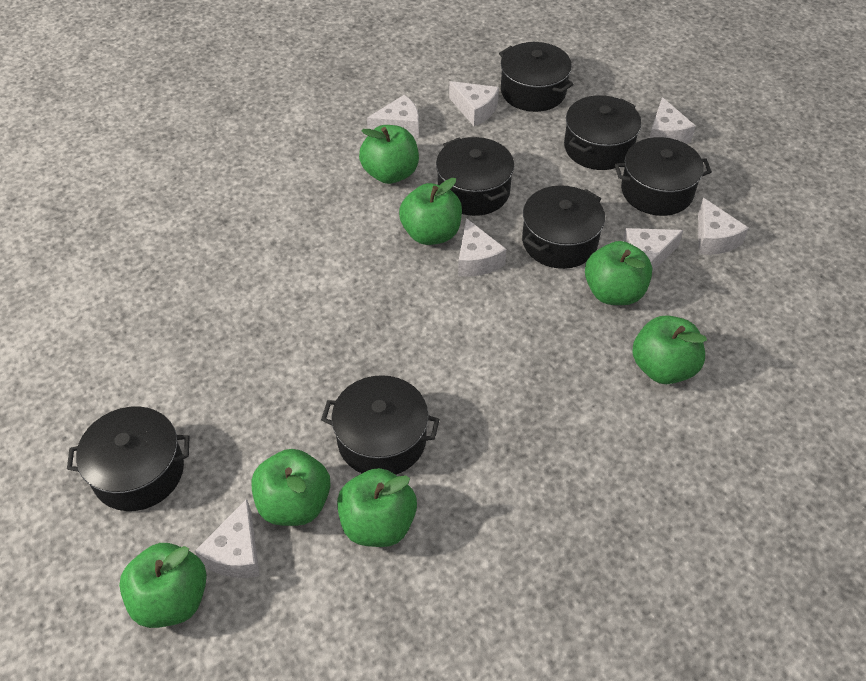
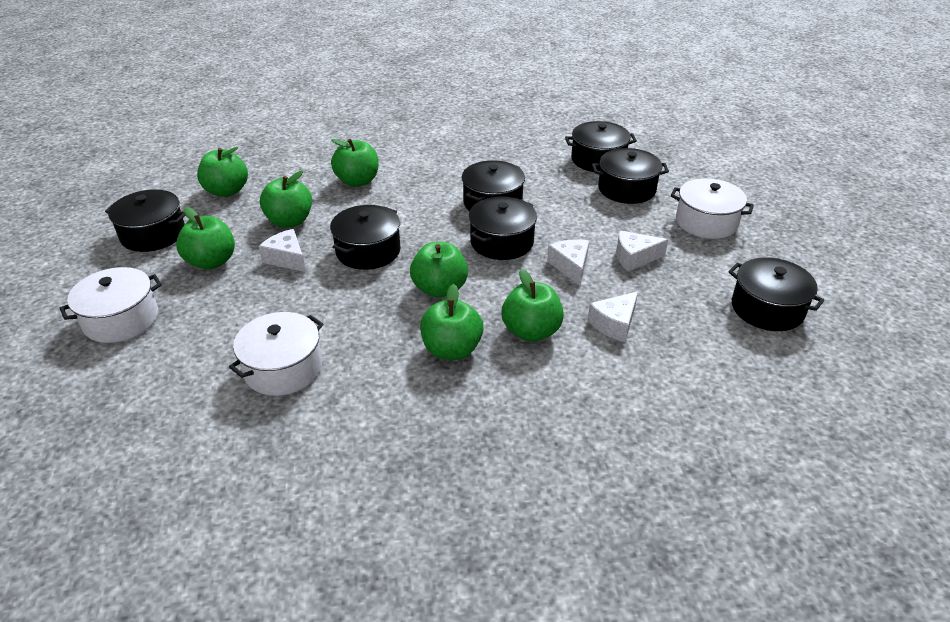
white cheese: [195,499,260,578] [367,95,419,138] [449,81,499,126] [458,218,507,277] [623,228,683,272] [650,97,696,144] [698,198,749,255] = 7 -> [258,229,306,272] [547,239,589,286] [588,292,638,342] [616,230,668,271] = 4
white pot: none = 0 -> [60,267,162,343] [229,312,323,396] [671,178,754,239] = 3

